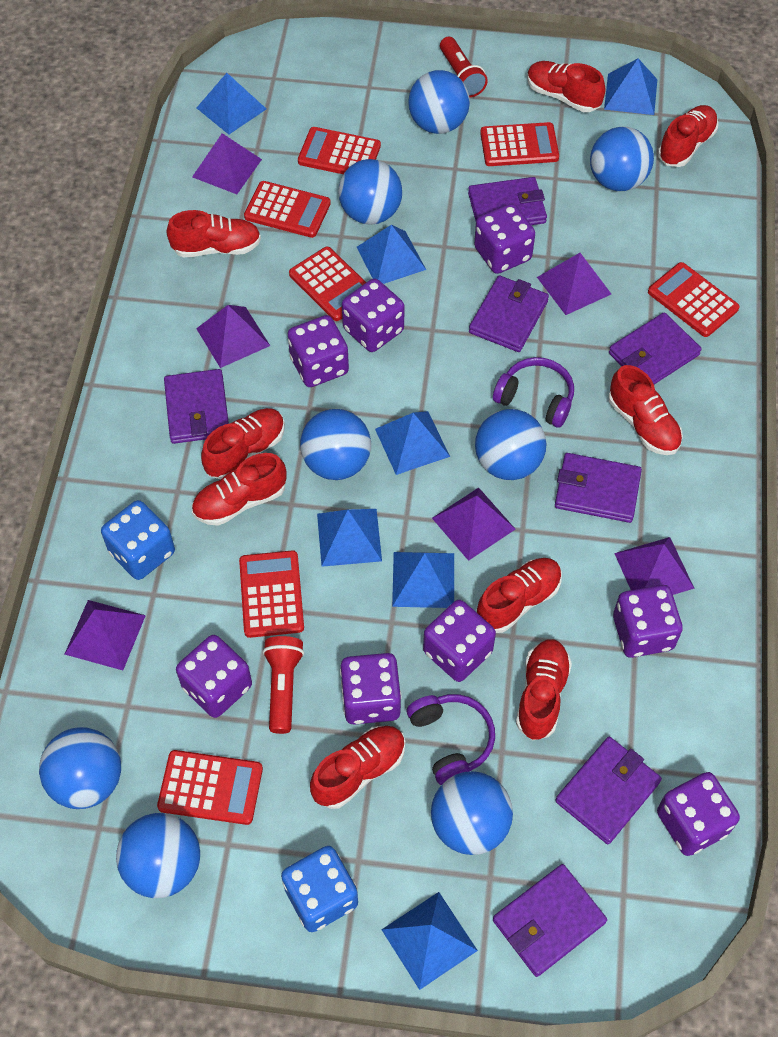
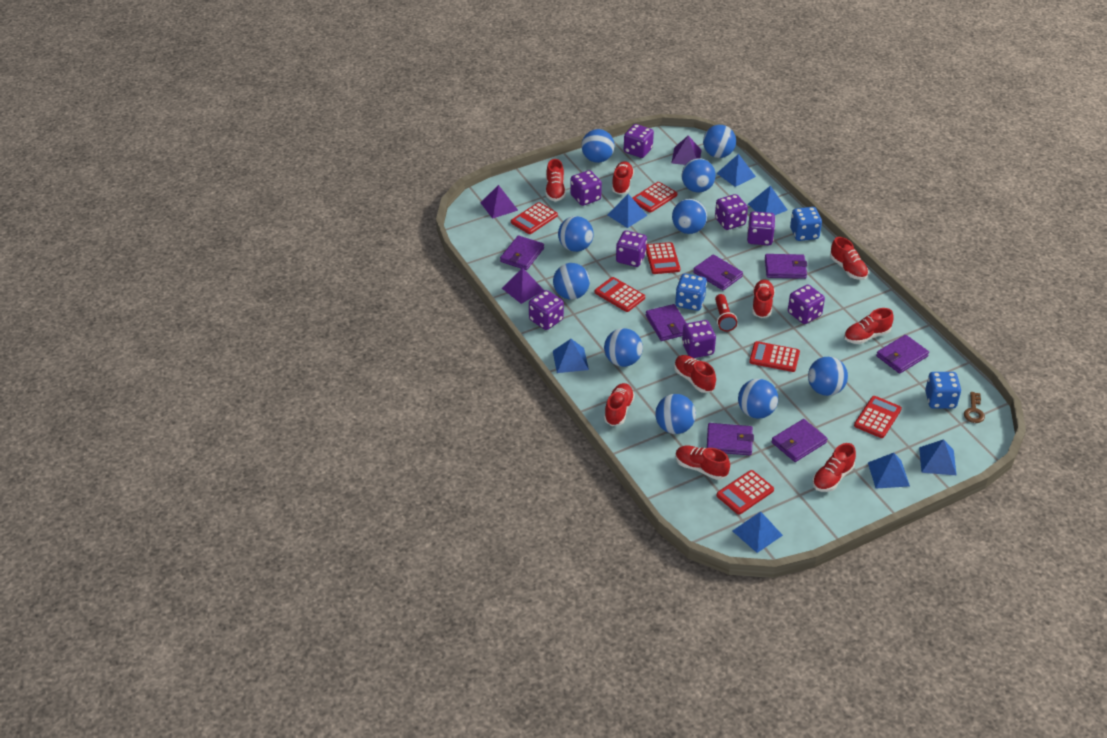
blue ball: [39,727,121,809] [116,813,200,898] [300,409,371,480] [338,159,402,225] [408,70,470,134] [431,771,513,855] [475,409,547,480] [590,127,654,191] = 8 -> [553,263,590,300] [558,216,594,252] [581,129,615,163] [604,328,643,367] [655,394,696,434] [672,199,707,234] [682,158,716,192] [703,125,736,158] [738,379,778,419] [808,356,848,396] = 10
blue dice: [101,500,175,580] [281,846,358,932] = 2 -> [675,273,707,311] [790,207,822,241] [925,372,961,409] = 3
brown key: none = 0 -> [964,392,985,423] = 1
purple headphones: [407,694,495,785] [493,357,574,427] = 2 -> none = 0
purple pyramid: [65,600,146,670] [192,133,262,194] [196,305,270,368] [432,488,515,561] [537,253,611,315] [614,537,695,595] = 6 -> [480,185,518,219] [502,268,544,304] [672,136,701,165] = 3
red flashlight: [263,636,304,734] [440,37,488,97] = 2 -> [715,294,737,332] = 1

